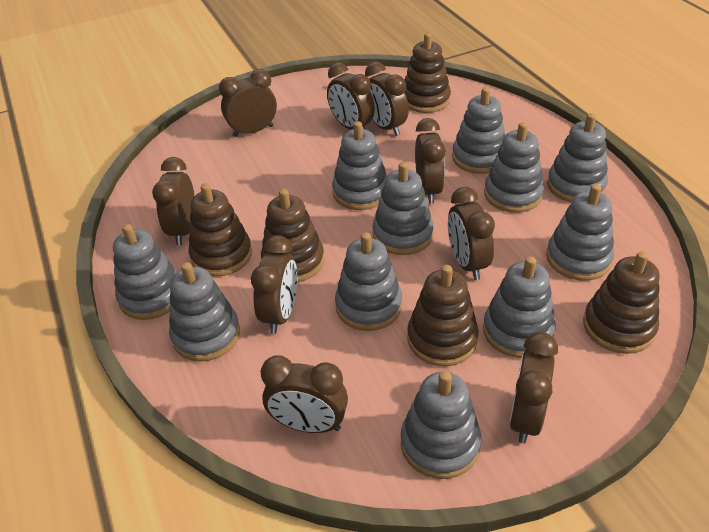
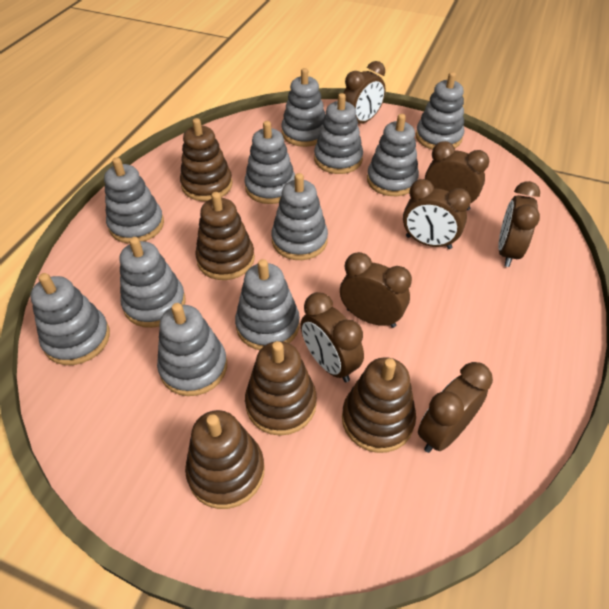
brown clock: [152,157,195,245] [219,69,277,137] [251,235,297,334] [261,355,348,433] [327,63,375,130] [365,62,409,136] [415,118,446,204] [448,187,495,280] [510,332,558,444] = 9 -> [300,292,364,382] [340,252,412,328] [344,61,386,124] [403,179,471,249] [418,362,493,453] [425,141,489,210] [498,181,540,267] = 7

